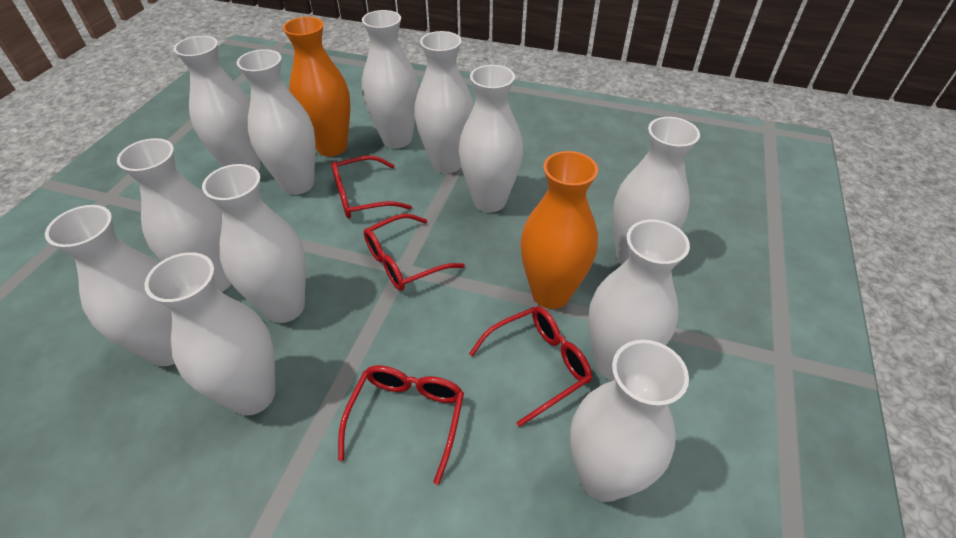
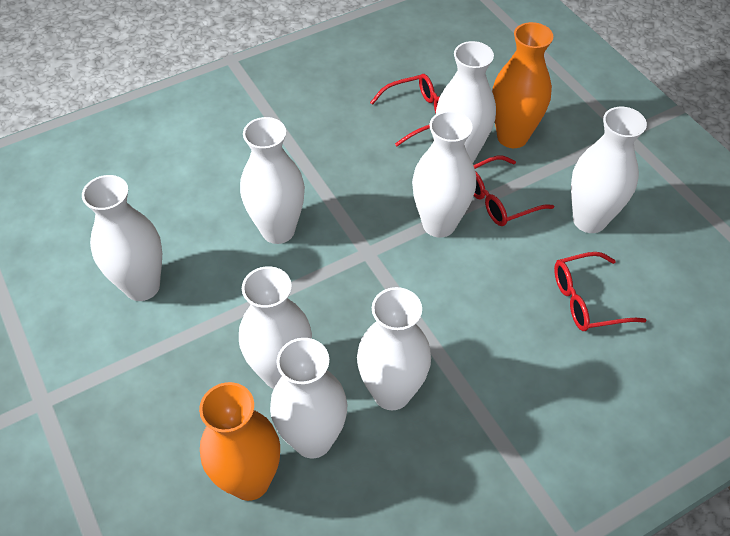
red glasses: [331,155,412,218] [338,365,464,485] [363,214,465,291] [469,306,592,427] = 4 -> [370,74,440,146] [473,156,554,226] [554,252,646,331] = 3
white vase: [45,205,175,366] [117,138,231,292] [144,252,275,415] [174,36,260,171] [202,164,306,323] [237,49,316,195] [362,10,419,148] [414,31,474,173] [459,65,523,212] [570,340,689,502] [588,220,690,381] [613,117,700,265] = 12 -> [82,175,162,301] [239,266,312,389] [240,117,305,244] [270,338,347,458] [357,287,431,410] [412,111,476,238] [436,41,496,163] [571,107,647,233] = 8

